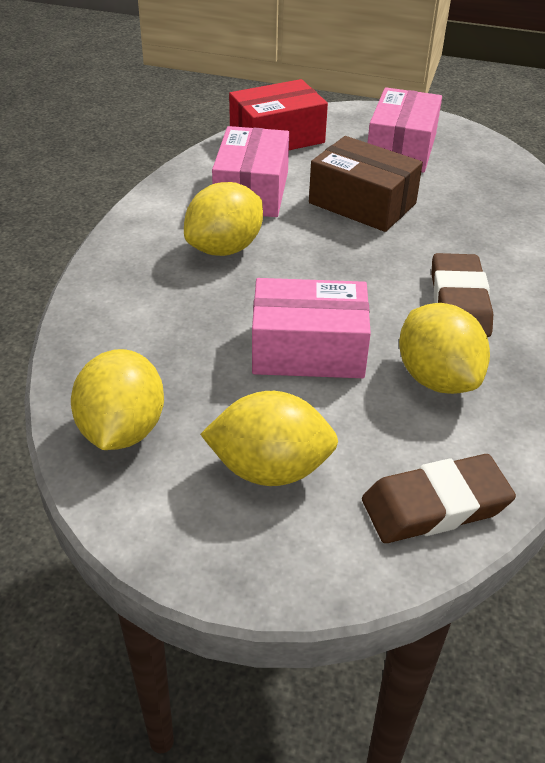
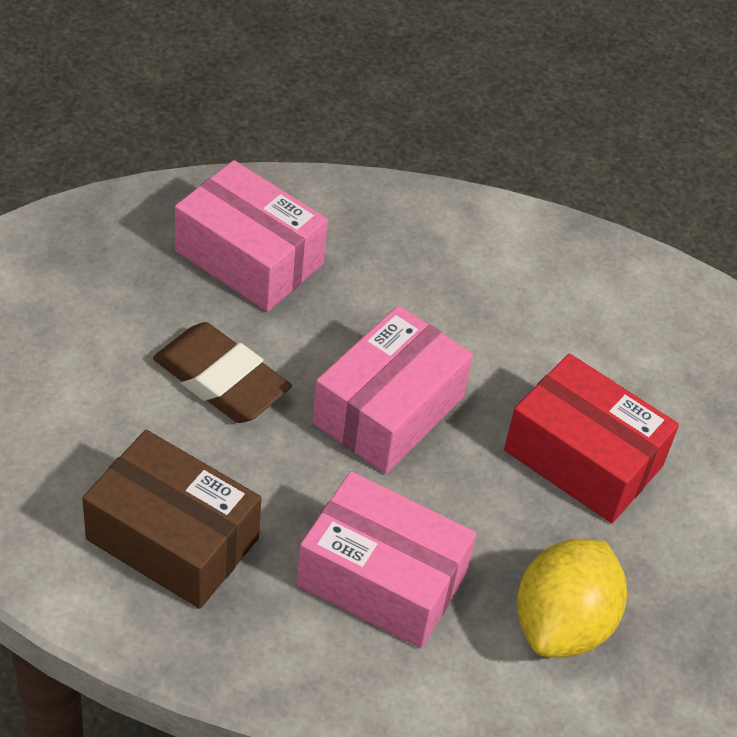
brown eraser: [362,454,516,543] [431,253,493,337] = 2 -> [153,322,292,423] = 1
yellow lemon: [71,349,164,450] [184,182,263,256] [200,391,338,486] [399,303,490,394] = 4 -> [517,539,627,657] = 1

